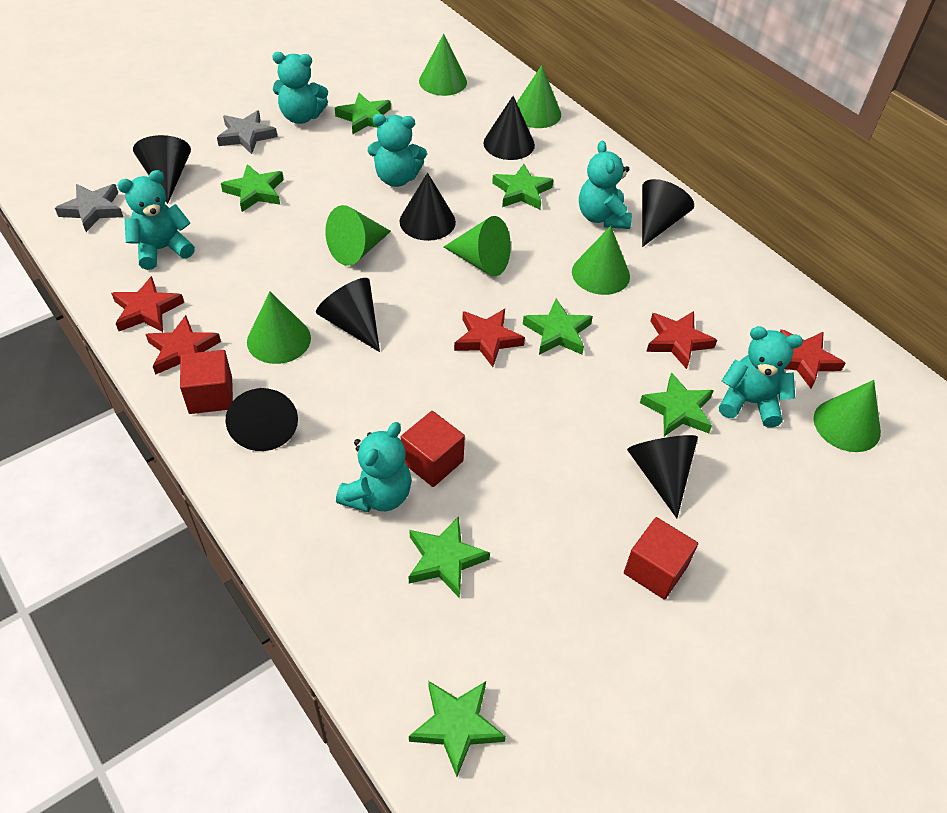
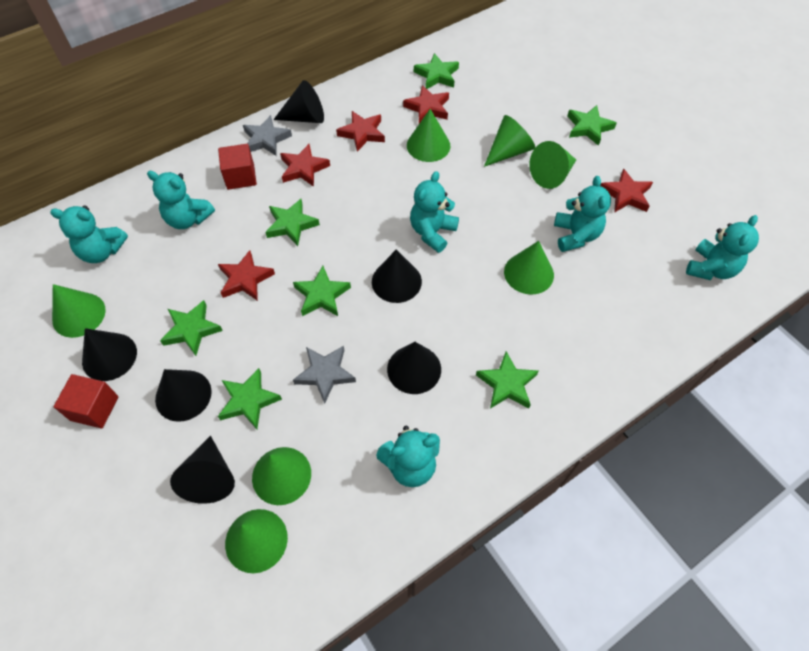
black cone: [133,135,191,204] [225,388,298,451] [316,278,380,352] [399,173,456,241] [483,96,535,160] [627,435,698,518] [642,179,694,247] = 7 -> [82,328,137,381] [155,369,212,422] [170,436,235,504] [273,80,324,123] [372,250,422,303] [387,342,441,394] = 6
red cube: [180,350,233,414] [401,411,465,487] [624,517,698,600] = 3 -> [54,374,118,428] [218,144,257,190] = 2

